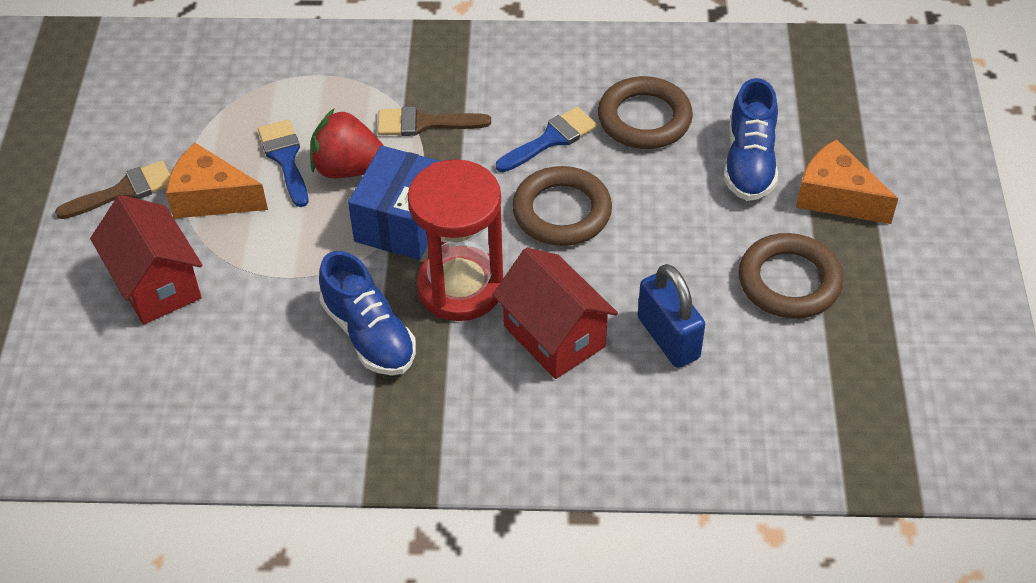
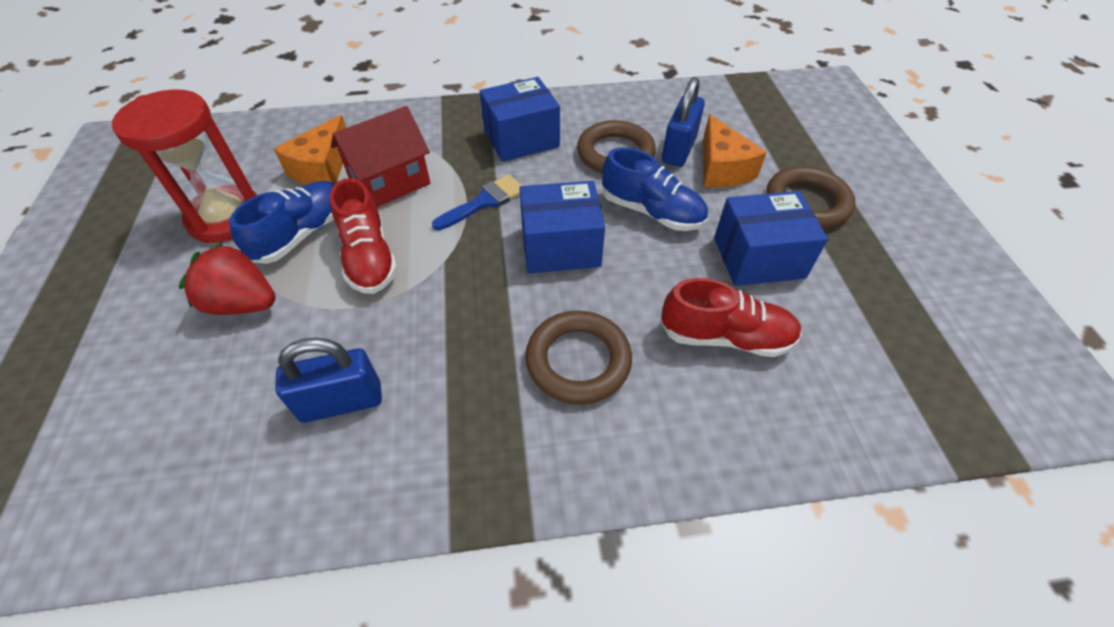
blue box: [348,146,441,260] = 1 -> [480,77,560,162] [520,181,605,273] [714,191,828,286] = 3
blue brush: [258,120,308,207] [496,107,597,172] = 2 -> [432,174,522,230] = 1
blue padlock: [638,264,705,368] = 1 -> [275,338,382,423] [662,77,705,167] = 2
brown brush: [55,161,170,219] [378,107,491,136] = 2 -> none = 0
red house: [90,195,202,325] [492,248,618,379] = 2 -> [331,106,430,207] = 1
red shoe: none = 0 -> [330,178,398,294] [661,278,802,357] = 2

